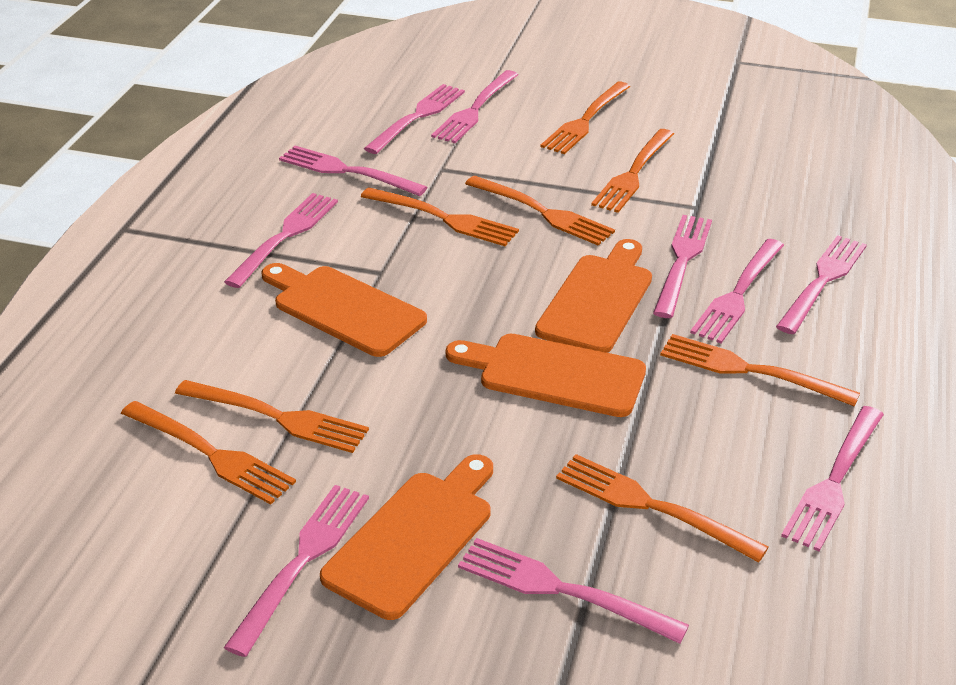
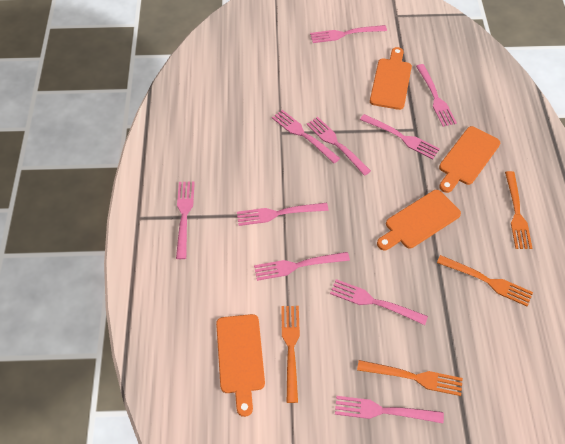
orange fork: [121,401,296,505] [175,380,369,453] [361,187,519,246] [465,176,615,246] [540,82,630,154] [556,454,769,562] [591,129,674,213] [660,334,860,407] = 8 -> [281,306,300,403] [357,360,463,396] [437,255,533,307] [505,171,532,249] = 4

